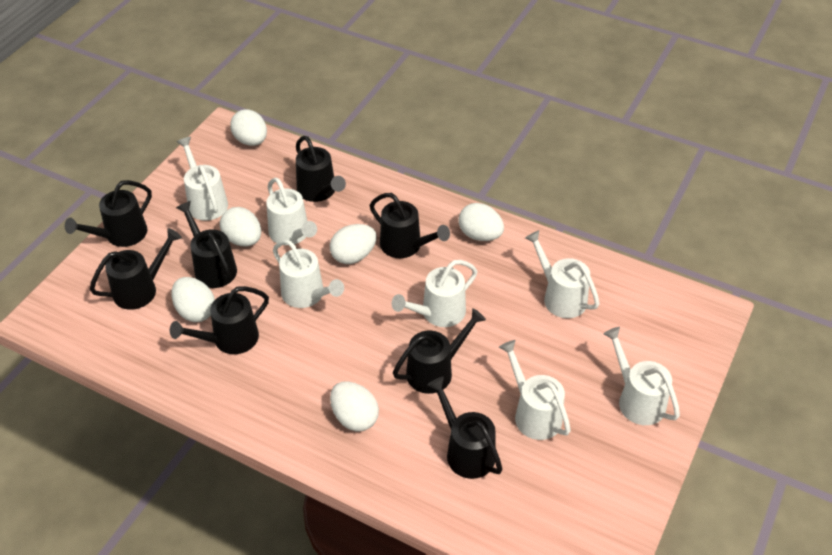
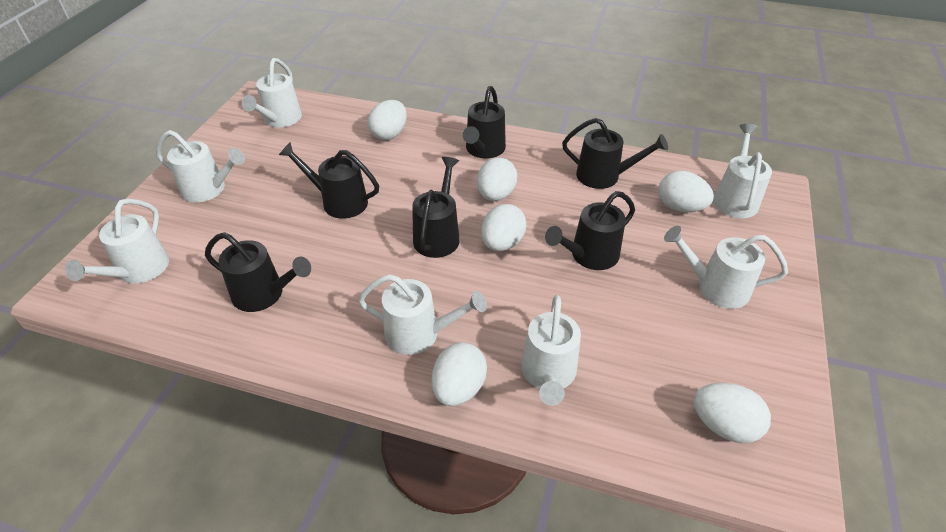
black watering can: [65,180,152,247] [90,228,182,310] [170,286,269,354] [176,201,237,288] [296,136,346,202] [370,193,450,258] [393,308,486,394] [427,377,502,479] = 8 -> [205,232,311,312] [279,142,379,219] [412,157,460,258] [463,86,506,159] [545,191,635,270] [562,118,668,189] = 6

